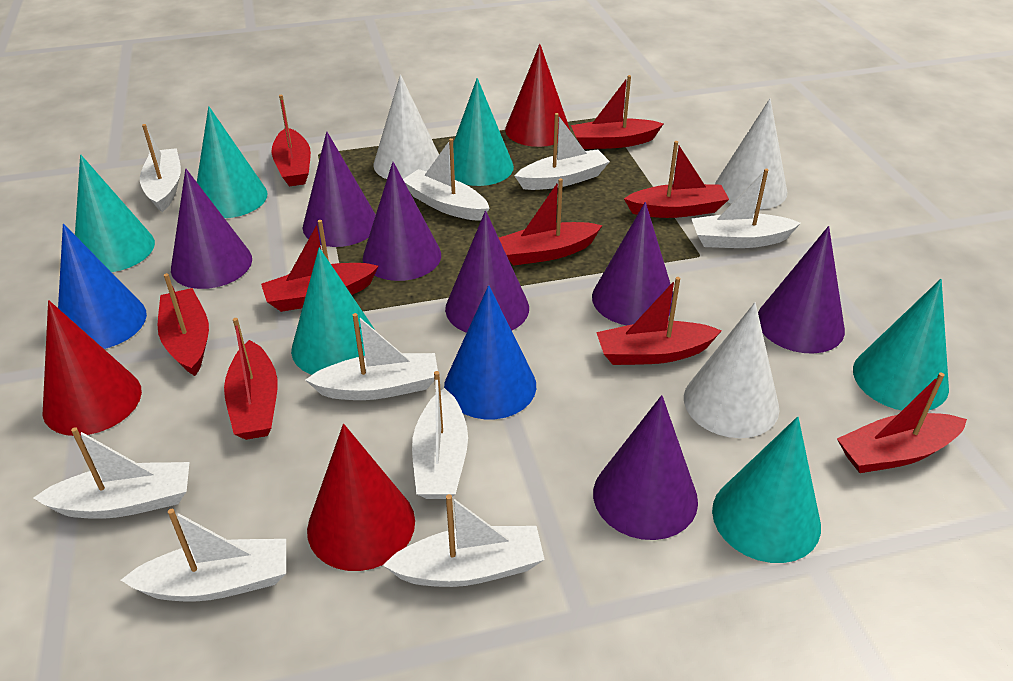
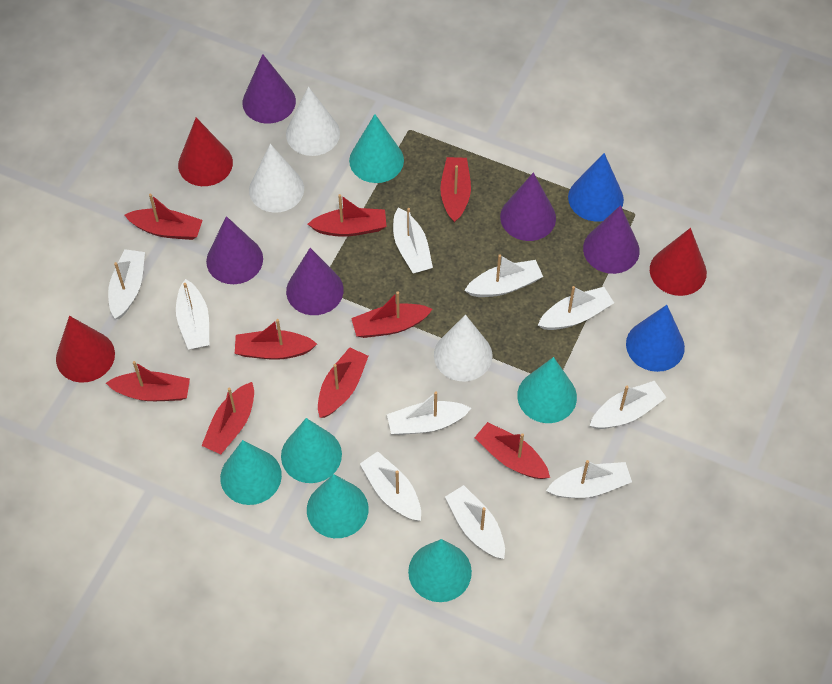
purple cone: [171,169,252,289] [303,132,376,247] [363,162,441,281] [445,211,529,333] [592,202,673,325] [593,395,698,540] [758,226,845,354] = 7 -> [206,216,263,284] [242,54,296,124] [286,248,344,315] [500,172,556,241] [583,205,640,274] = 5
white boat: [33,427,189,519] [121,509,286,601] [140,124,181,212] [306,313,438,400] [383,494,545,587] [403,138,490,221] [412,371,468,499] [515,113,610,190] [692,169,801,248] = 9 -> [108,249,145,319] [176,279,209,350] [360,451,421,521] [387,391,471,435] [393,208,433,273] [445,485,505,559] [464,254,543,297] [538,286,614,330] [546,460,632,498] [590,381,667,429] = 10

